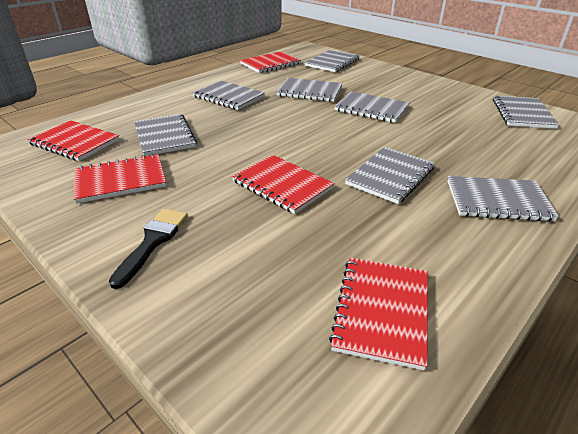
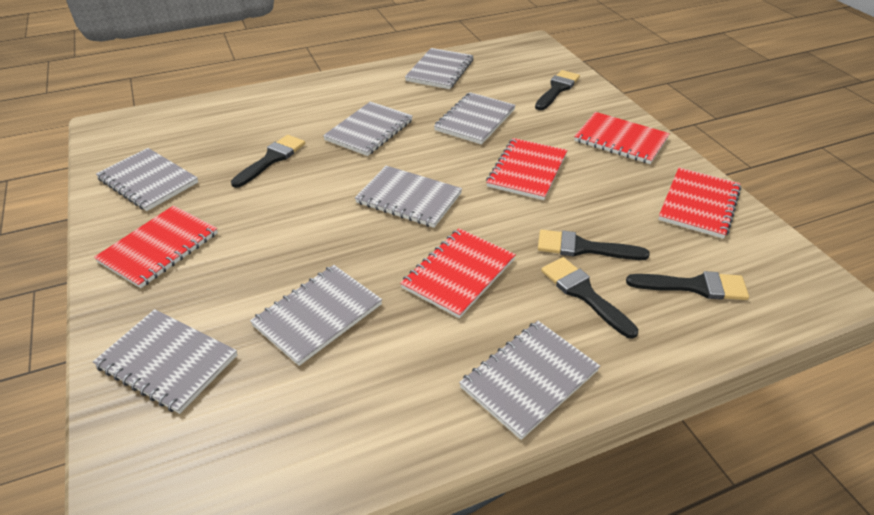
black brush: [109,209,188,289] = 1 -> [231,135,305,188] [535,70,580,110] [538,230,650,260] [541,257,638,339] [626,271,749,300] = 5

